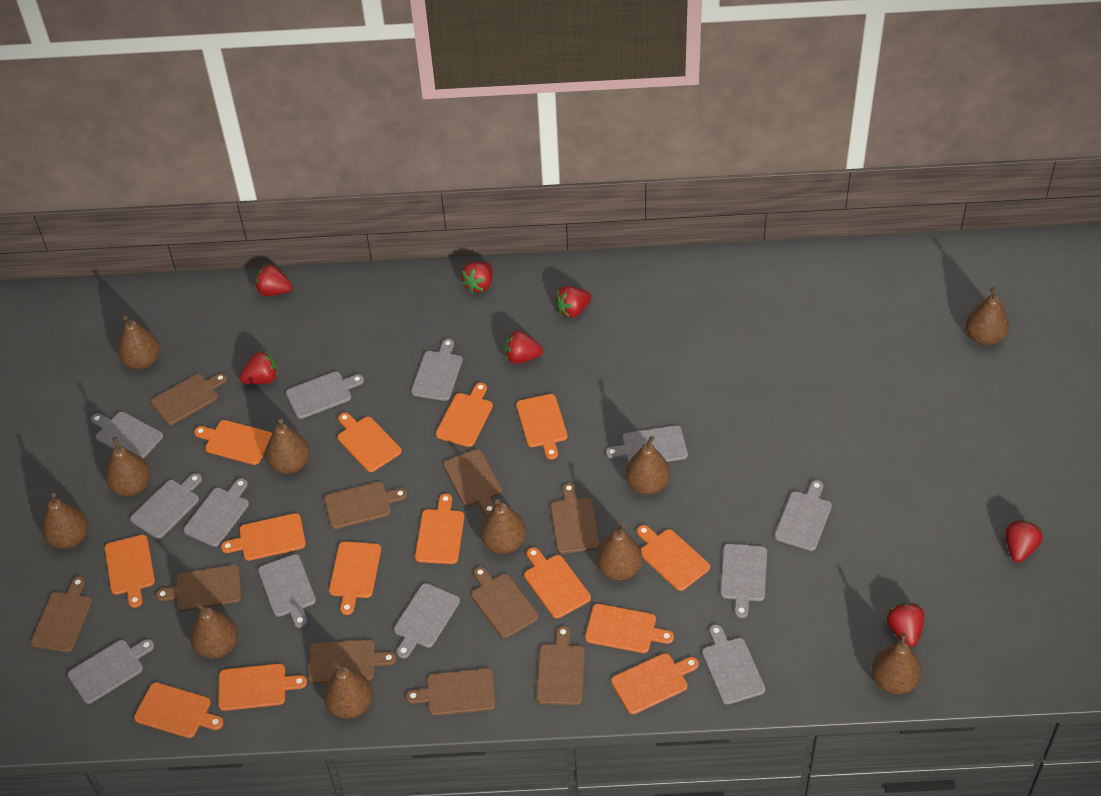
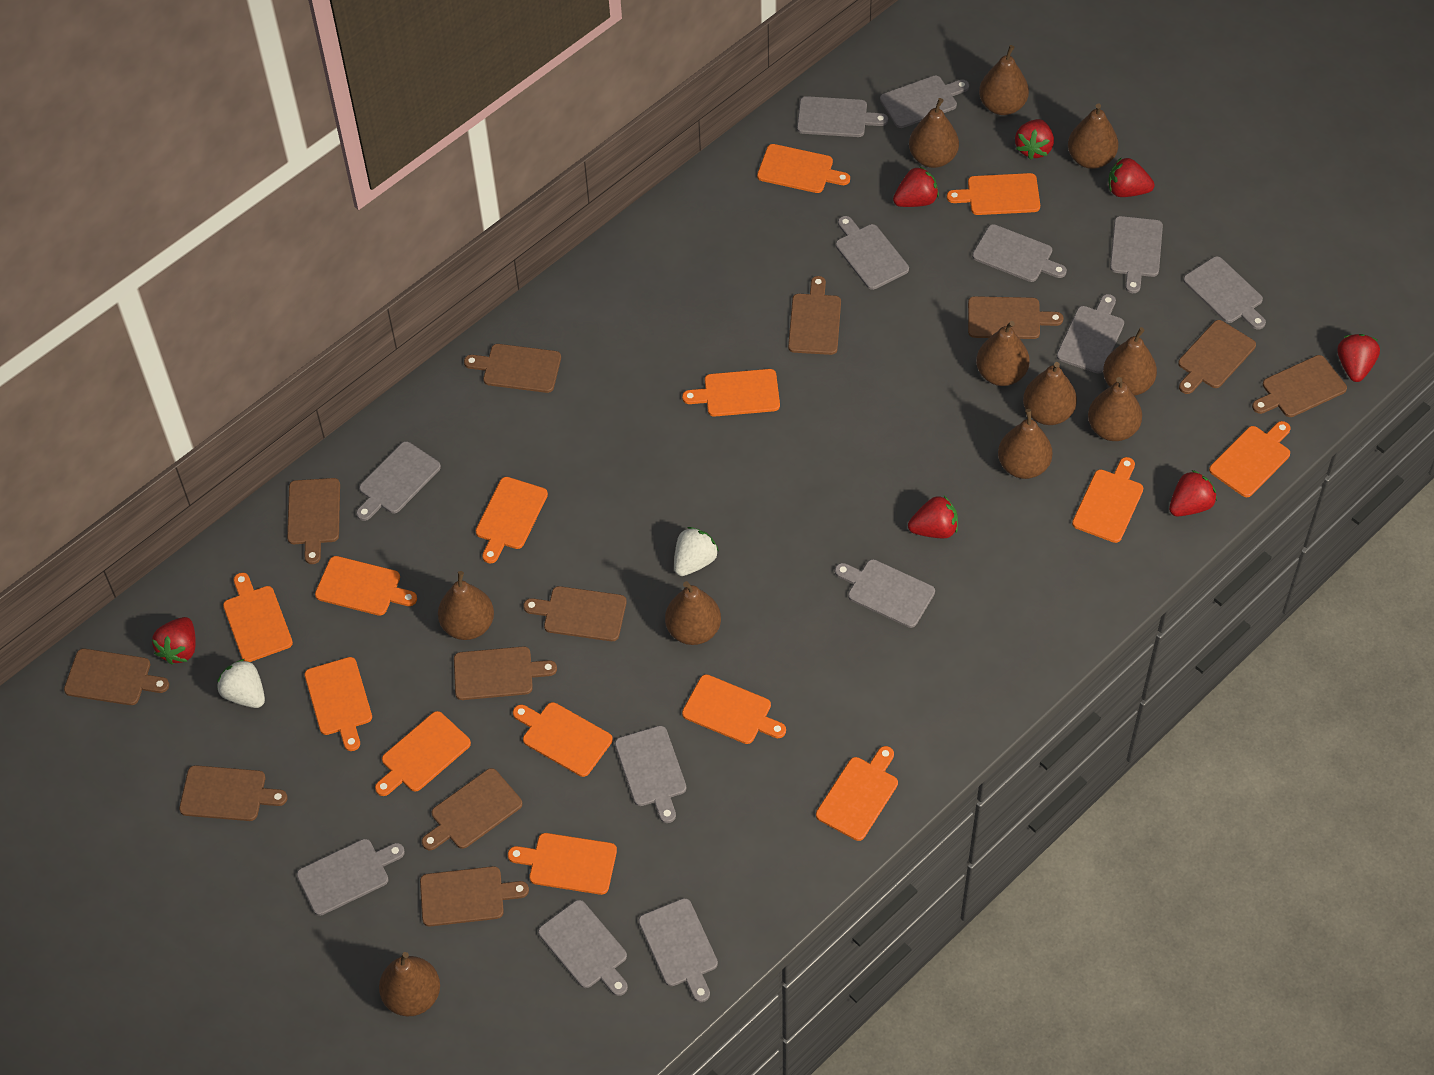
brown cutting board: [31,577,93,652] [151,373,227,425] [156,565,241,611] [308,640,396,684] [324,482,407,529] [406,668,496,716] [443,449,502,516] [471,567,539,638] [536,626,585,705] [551,483,600,554] = 10 -> [64,649,169,705] [179,765,287,821] [287,478,340,564] [420,866,529,926] [422,768,522,850] [454,646,557,700] [464,344,561,393] [523,586,627,641] [788,276,841,355] [968,296,1063,339] [1178,320,1256,394] [1252,355,1347,417] = 12
grey cutting board: [68,639,154,704] [91,412,163,459] [130,473,202,539] [183,478,249,547] [258,554,316,628] [286,371,364,419] [394,583,460,659] [411,339,463,401] [606,425,688,462] [702,624,765,705] [720,544,767,618] [774,480,832,551] = 12 -> [297,839,405,916] [356,441,441,521] [538,900,628,996] [615,726,686,823] [638,898,718,1002] [797,96,888,137] [835,559,935,628] [836,216,909,290] [880,75,969,128] [972,224,1067,282] [1057,294,1124,373] [1110,216,1163,293] [1183,256,1266,330] = 13
white strawberry: none = 0 -> [217,659,265,708] [674,527,719,576] = 2

